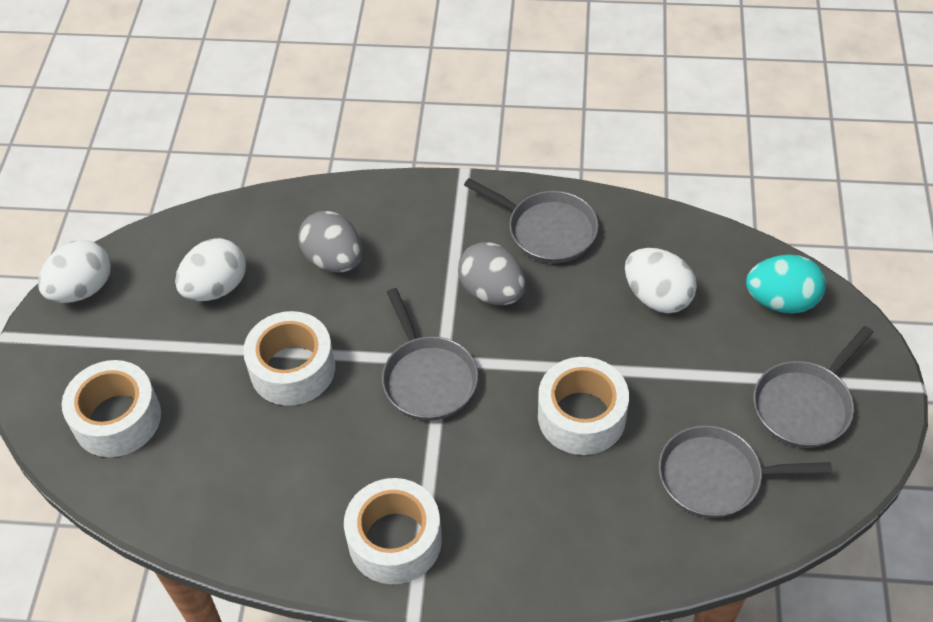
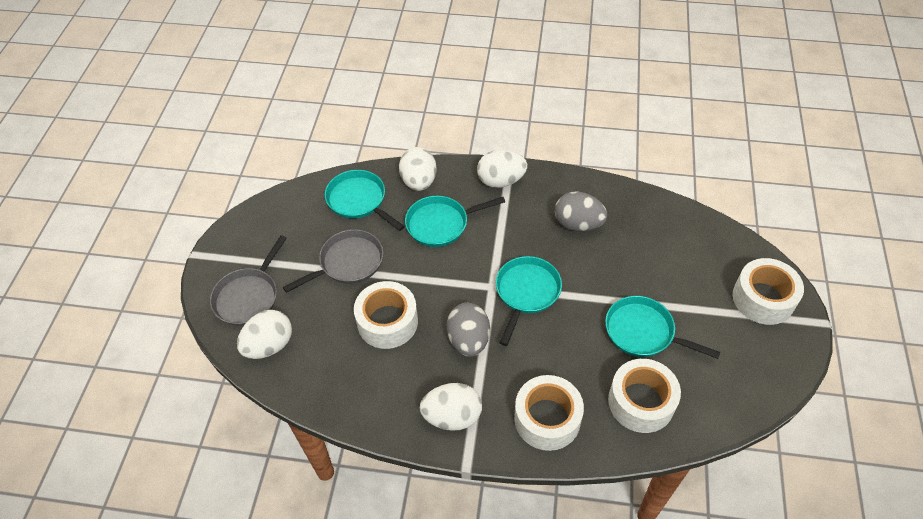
grey pan: [382,288,478,421] [464,178,598,263] [659,425,832,518] [753,326,874,448] = 4 -> [210,235,287,326] [283,229,383,293] = 2
turquoise egg: [746,255,826,313] = 1 -> none = 0
turquoise pan: none = 0 -> [325,170,405,231] [405,196,505,247] [496,256,562,346] [605,296,721,359] = 4
white egg: [38,240,111,303] [175,238,246,301] [625,248,697,313] = 3 -> [237,310,292,359] [399,147,437,191] [420,383,482,431] [477,150,527,188] = 4

